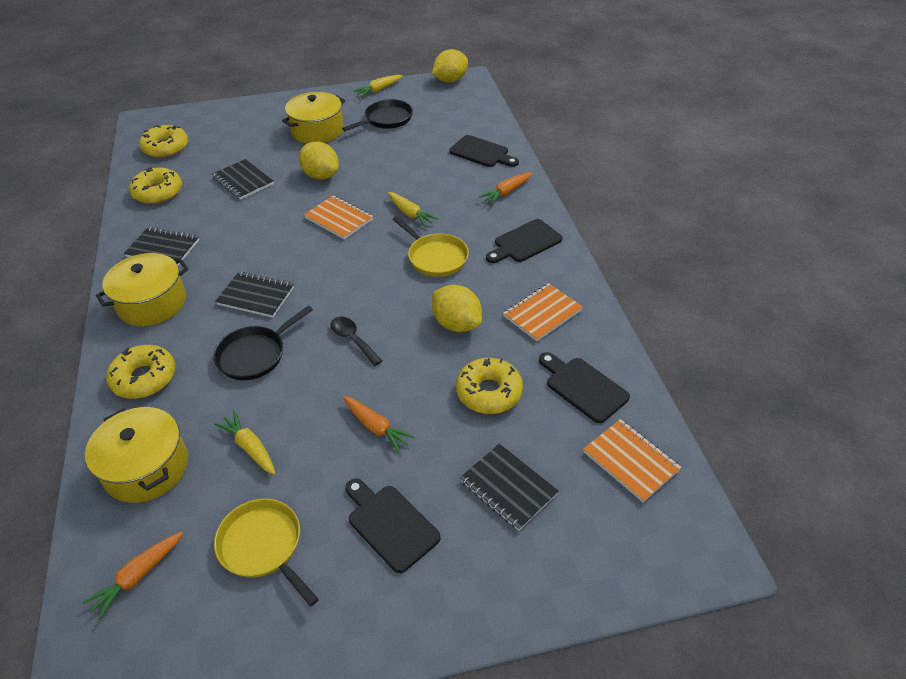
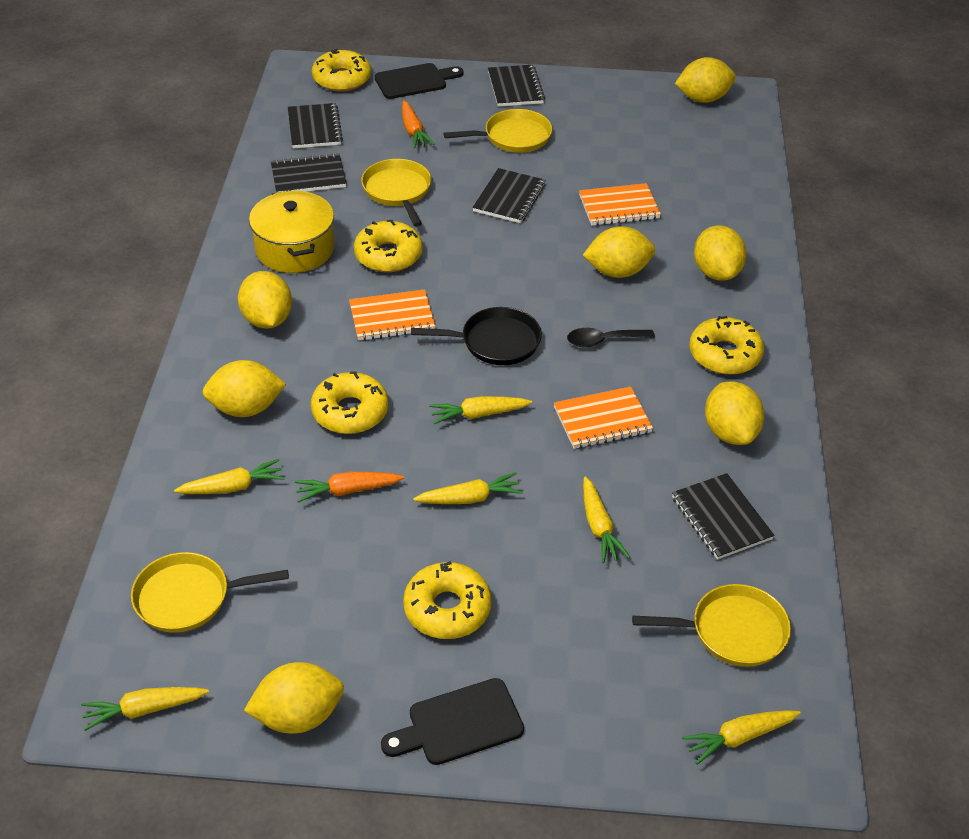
black cutting board: [345,478,441,573] [449,135,519,167] [486,219,562,263] [539,352,630,423] = 4 -> [375,63,464,99] [381,678,524,765] = 2
black notebook: [124,227,199,266] [212,159,274,200] [215,272,294,318] [460,444,558,531] = 4 -> [271,153,346,193] [288,103,343,149] [473,168,545,223] [488,65,545,107] [672,473,775,560] = 5
black pan: [213,306,313,380] [342,99,413,131] = 2 -> [411,307,542,365] = 1
orange carrot: [82,532,183,620] [343,396,416,453] [479,172,532,205] = 3 -> [295,472,404,502] [402,100,435,148] = 2
yellow carrot: [214,410,276,475] [353,75,403,97] [387,192,439,227] = 3 -> [81,687,209,731] [174,459,285,494] [413,472,523,504] [429,396,532,424] [583,476,630,563] [682,710,801,765] = 6
yellow donut: [106,345,175,399] [129,167,182,204] [139,125,188,158] [456,358,523,414] = 4 -> [311,371,388,434] [312,49,371,91] [354,220,423,272] [403,561,492,639] [690,316,764,375] = 5
yellow lemon: [298,142,339,180] [432,49,468,83] [432,285,482,332] = 3 -> [202,360,286,417] [238,271,292,329] [244,662,344,734] [583,226,655,278] [675,57,736,103] [694,225,747,281] [705,382,764,445] = 7
yellow pan: [214,499,319,606] [392,216,469,277] = 2 -> [131,552,289,633] [361,159,431,227] [443,109,552,153] [632,584,791,667] = 4
yellow pot: [85,407,188,503] [96,253,188,326] [282,92,345,143] = 3 -> [249,190,334,273] = 1

